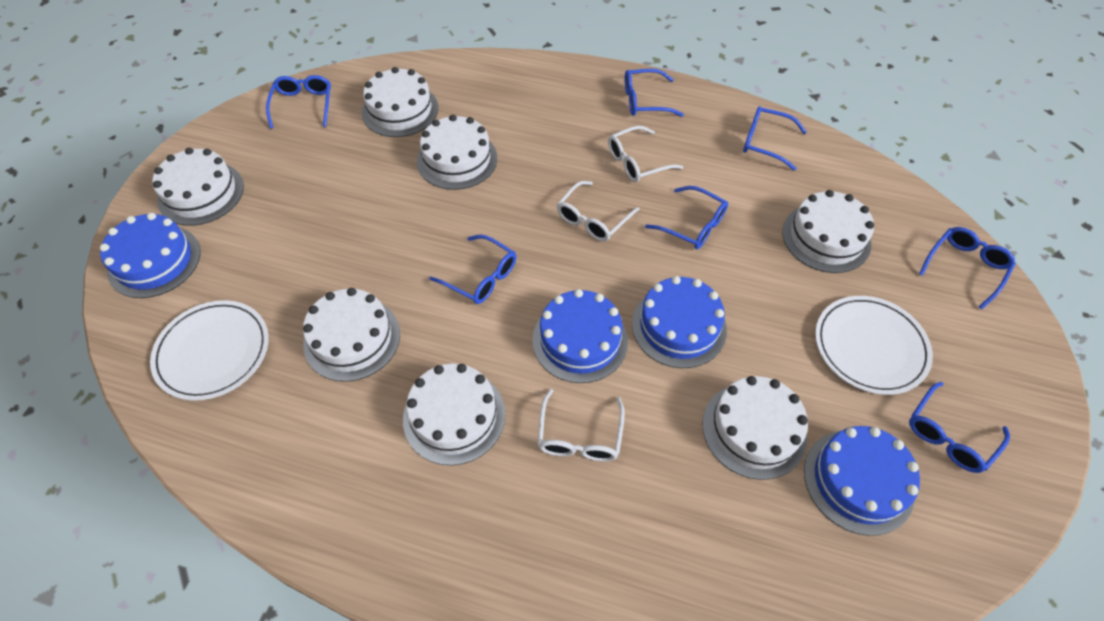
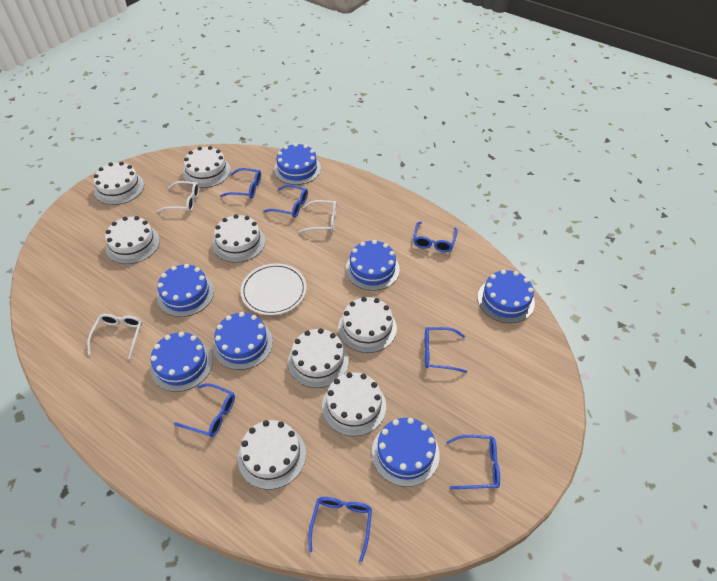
blue cake: [100,213,201,298] [532,289,628,383] [632,276,727,368] [804,426,920,536] = 4 -> [150,332,213,392] [157,264,214,317] [213,312,273,370] [274,143,321,185] [345,240,400,291] [372,418,440,487] [478,270,535,323] = 7
white cake: [152,148,244,226] [303,288,400,382] [362,67,438,137] [403,363,505,465] [417,115,497,190] [703,376,808,480] [782,190,874,273] = 7 -> [94,162,144,205] [105,216,160,264] [183,146,231,188] [213,214,265,263] [238,420,306,489] [288,328,349,388] [322,372,386,436] [338,297,397,353] = 8
white plate: [150,300,269,401] [815,296,933,395] = 2 -> [241,263,307,315] = 1

